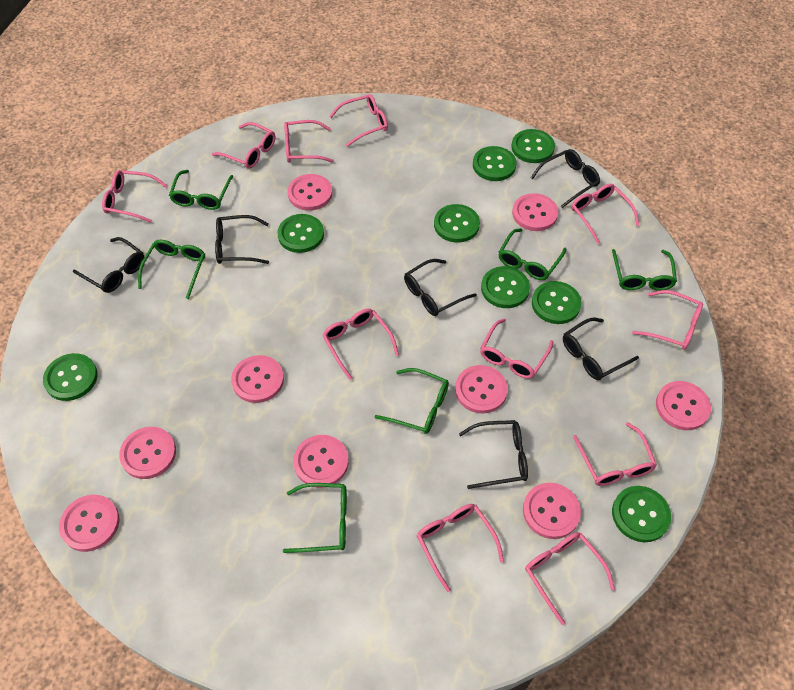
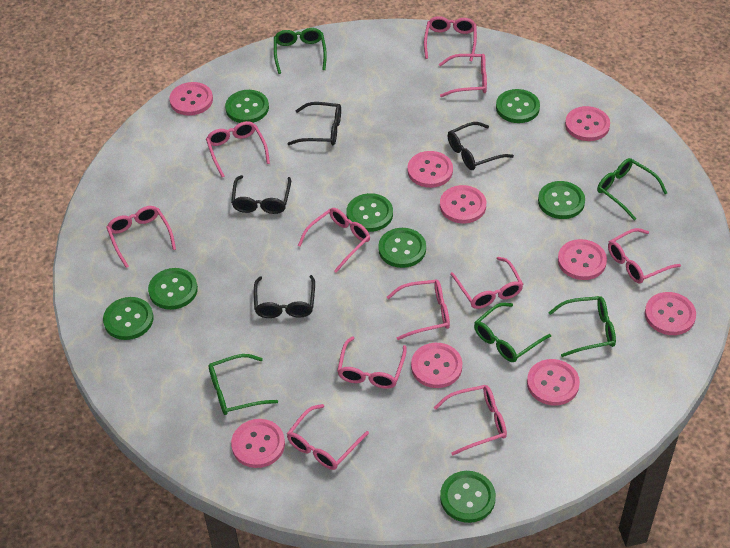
black glasses: [73,237,144,293] [215,215,269,264] [404,259,477,316] [459,420,528,489] [531,149,600,208] [563,317,639,380] = 6 -> [231,175,291,214] [254,275,315,318] [287,102,341,145] [448,122,514,170] = 4
green glasses: [138,240,205,299] [169,170,234,210] [283,483,347,553] [375,368,449,434] [498,228,566,280] [612,249,677,291] = 6 -> [208,354,278,415] [274,28,327,74] [474,303,551,362] [548,296,616,357] [597,158,667,221] = 5

